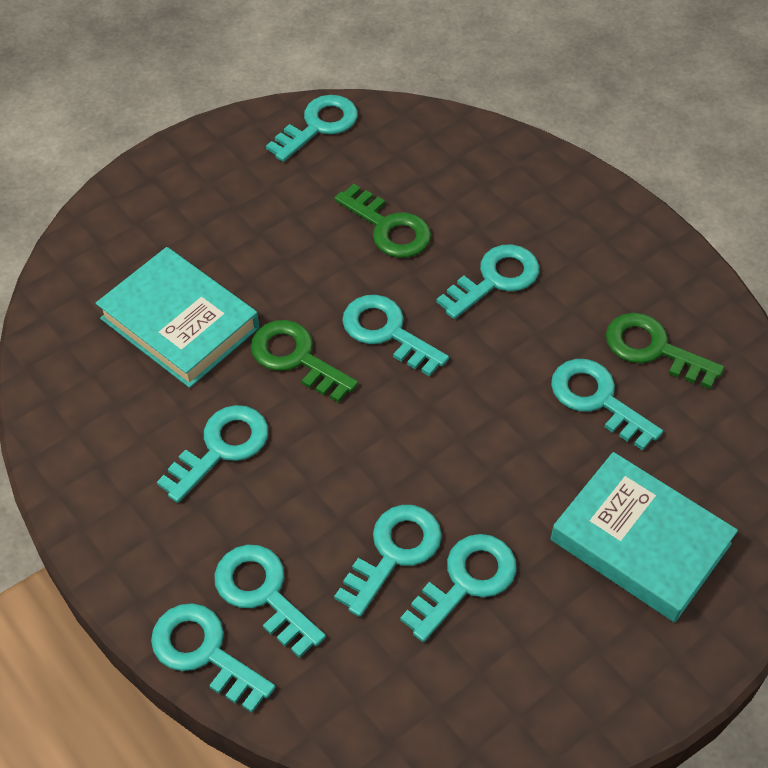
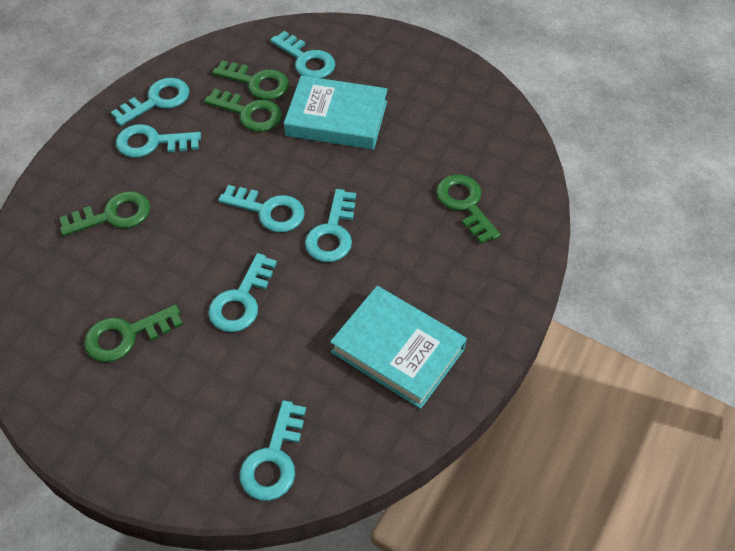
green key: [250,320,358,403] [334,184,431,258] [606,313,724,389] = 3 -> [59,191,150,236] [84,305,183,362] [204,89,282,132] [212,60,289,100] [436,174,501,244] = 5
turquoise key: [151,603,276,713] [157,405,268,503] [214,545,326,658] [266,95,358,162] [334,505,442,617] [342,295,449,377] [400,534,517,642] [436,244,539,319] [551,359,663,451] = 9 -> [111,78,189,126] [116,124,201,158] [208,253,277,332] [218,185,305,232] [239,400,306,501] [270,31,335,78] [305,189,356,262] = 7

